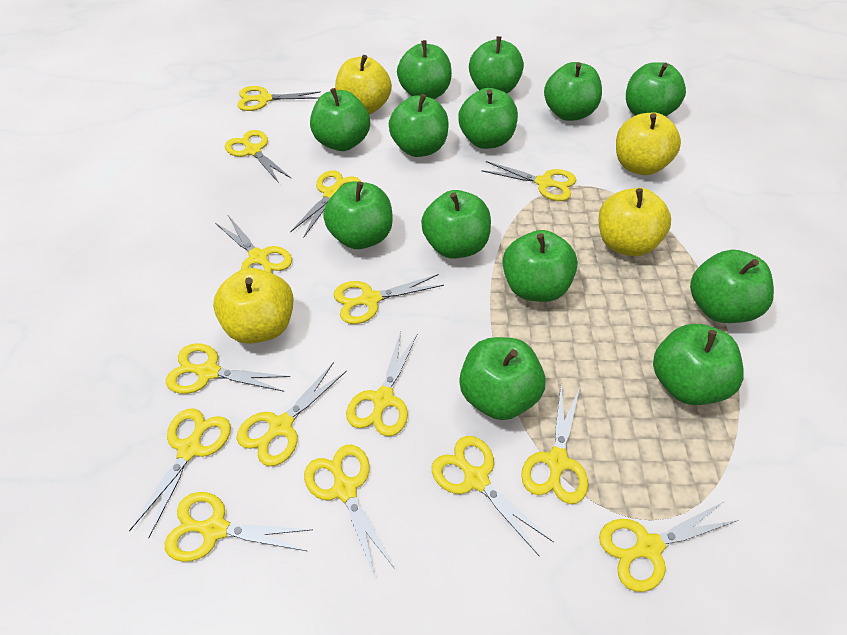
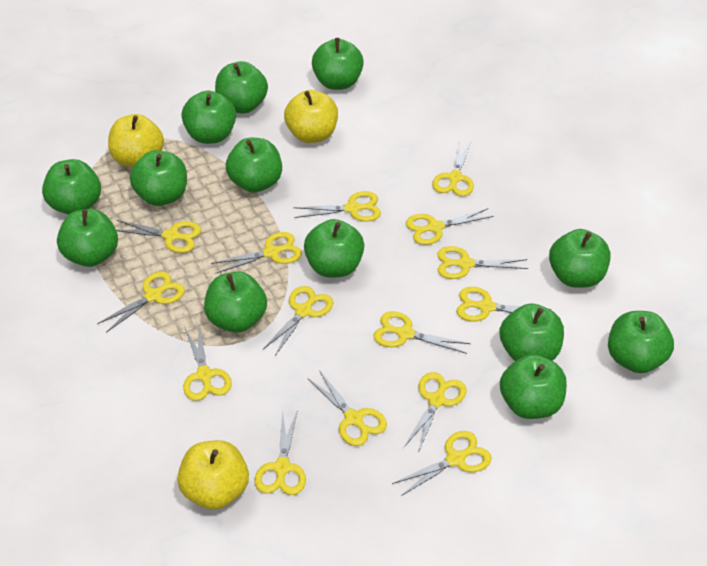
yellow apple: [213,268,294,344] [335,55,392,114] [599,188,671,256] [616,113,681,175] = 4 -> [108,114,164,168] [177,440,249,510] [284,90,338,143] = 3

